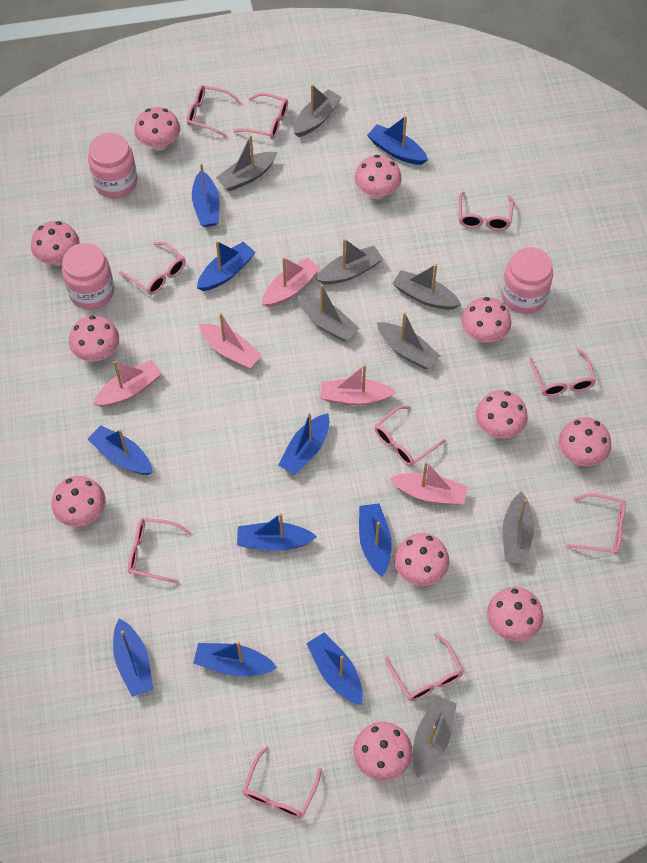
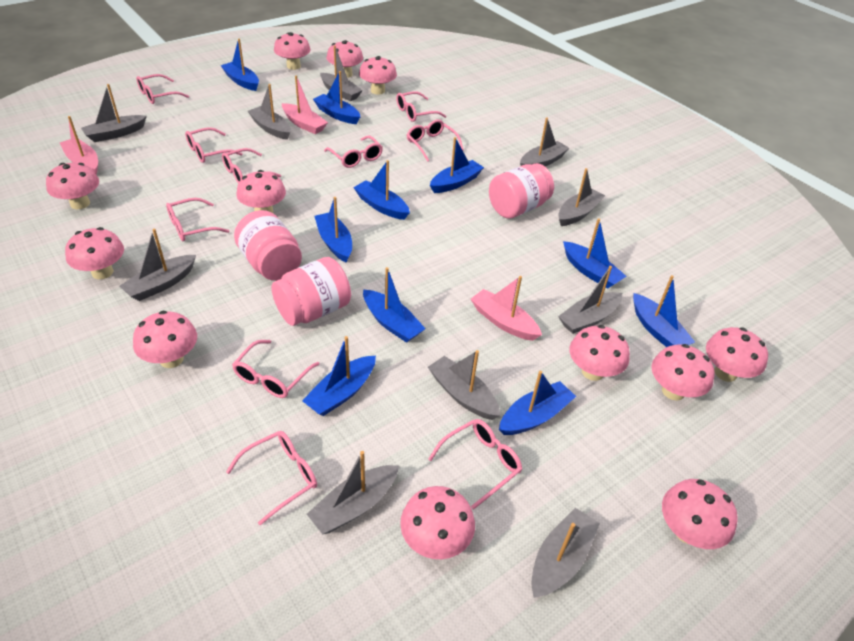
grey boat: [216,135,277,191] [294,84,342,137] [297,284,359,341] [316,239,383,285] [377,312,440,369] [392,264,461,310] [413,696,457,778] [503,491,534,564] = 8 -> [81,84,147,142] [120,228,196,301] [248,84,291,140] [307,451,399,534] [320,45,363,101] [428,350,500,420] [520,117,569,167] [531,508,600,598] [558,266,622,334] [559,168,605,226] = 10
pink boat: [93,360,162,407] [199,313,262,369] [262,257,320,307] [321,364,396,405] [390,462,468,505] = 5 -> [60,116,98,175] [282,75,328,134] [471,276,542,341] = 3
pink mushroom: [31,221,80,266] [52,476,106,527] [69,315,119,362] [134,107,180,151] [353,722,412,781] [355,155,402,199] [394,533,450,586] [461,297,511,343] [476,390,528,439] [487,587,543,641] [559,417,611,466] = 11 -> [46,163,99,209] [65,227,124,279] [133,311,197,368] [236,170,286,213] [274,32,311,70] [326,40,363,78] [359,56,397,95] [400,486,475,559] [569,325,630,381] [651,344,715,401] [662,479,738,549] [706,327,768,382] = 12

